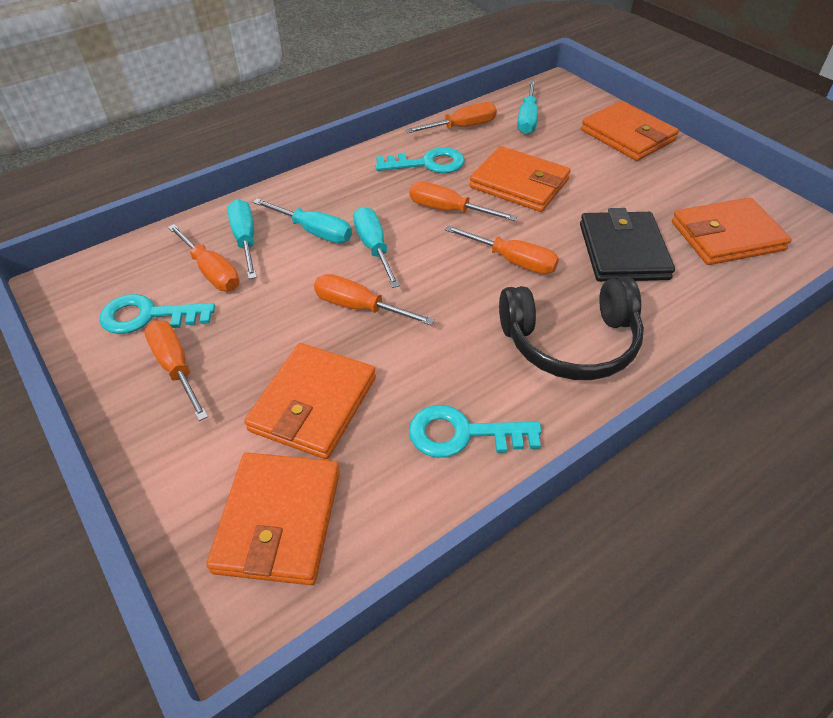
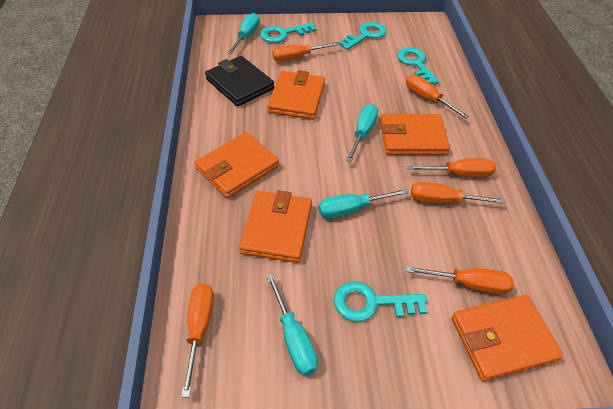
black headphones: [499,277,644,380] = 1 -> none = 0
turquoise key: [99,294,215,334] [375,147,465,173] [409,405,542,458] = 3 -> [260,22,316,43] [334,281,427,322] [339,22,387,50] [397,47,439,84] = 4

